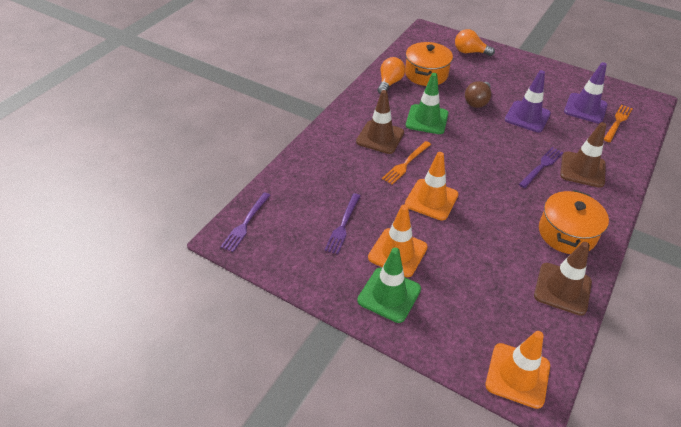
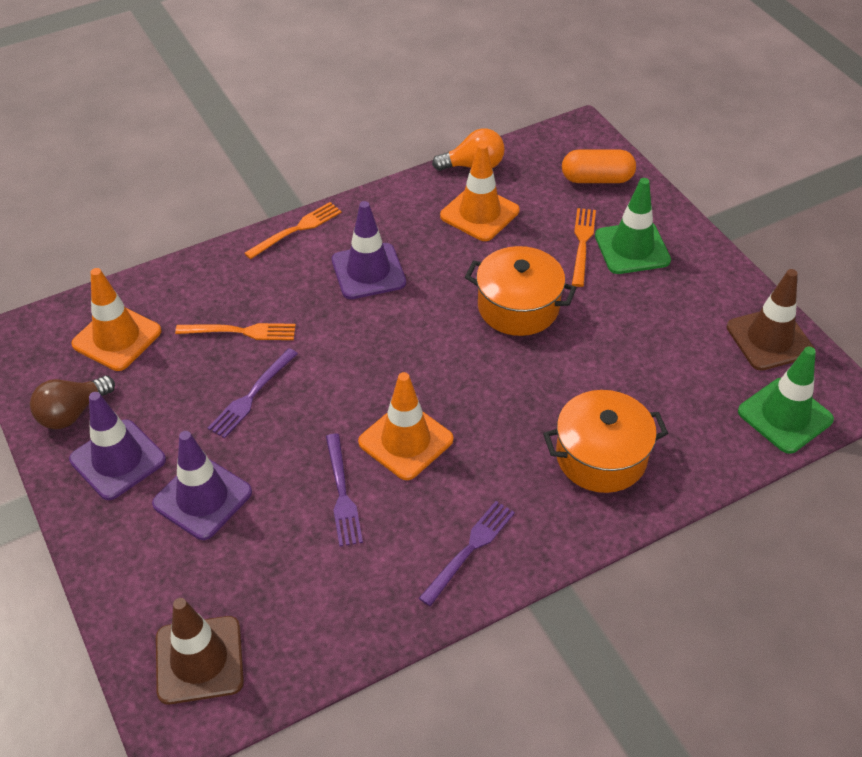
brown traffic cone: [356,90,404,154] [534,242,592,316] [560,122,606,188] = 3 -> [156,598,244,704] [727,269,815,371] = 2
orange capsule: none = 0 -> [562,149,636,183] = 1
orange fork: [382,141,431,185] [604,105,633,142] = 2 -> [175,323,296,340] [244,202,342,259] [572,208,596,287] = 3
orange light bulb: [377,57,405,94] [455,29,495,56] = 2 -> [432,128,505,171] = 1
purple traffic cone: [505,70,551,132] [564,62,608,123] = 2 -> [69,392,166,500] [152,431,252,540] [332,201,406,299] = 3

